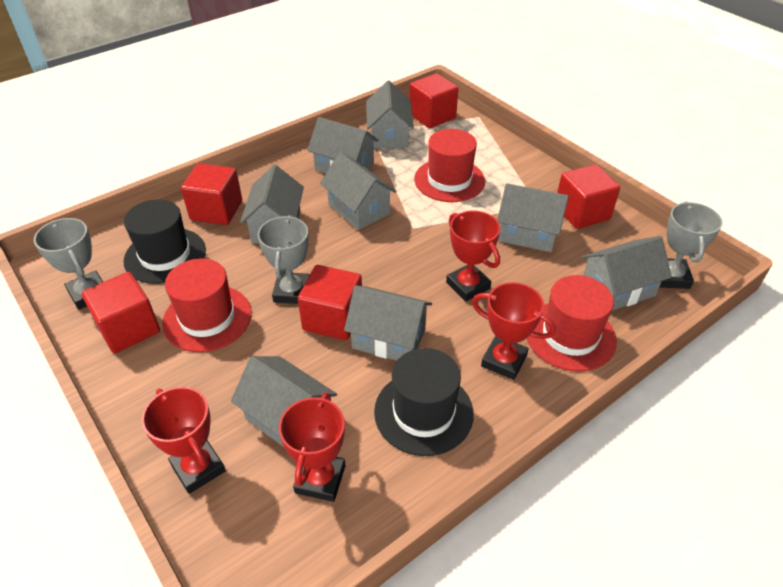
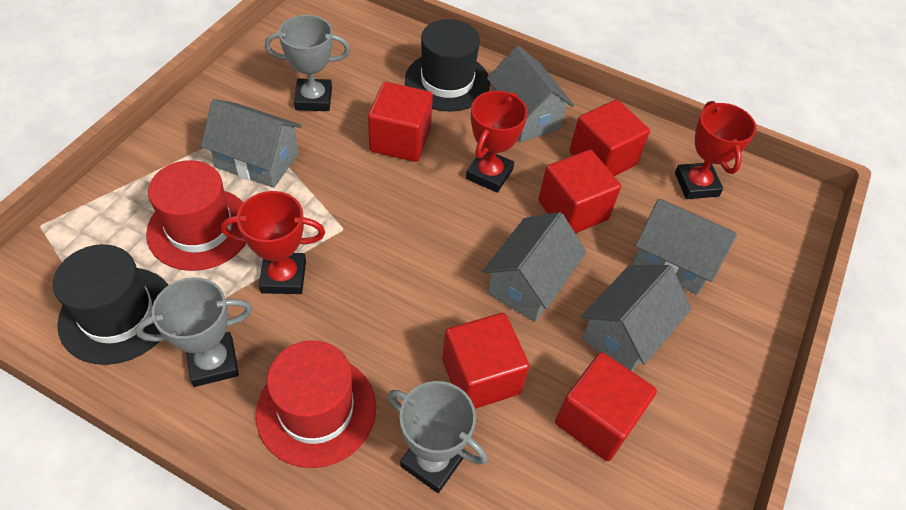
grey house: [231,356,337,447] [240,165,304,243] [307,117,378,174] [320,152,396,230] [344,285,432,361] [366,81,414,148] [497,183,569,252] [581,236,672,310] = 8 -> [201,99,302,188] [482,212,586,322] [487,46,574,142] [581,265,691,371] [632,199,737,295] = 5
red hat: [162,258,252,352] [414,129,485,202] [527,275,617,372] = 3 -> [146,160,246,271] [256,340,376,468] = 2
red trophy: [142,387,226,494] [279,392,345,502] [446,211,500,301] [472,282,556,380] = 4 -> [221,191,325,294] [466,91,528,193] [675,101,756,199] = 3

